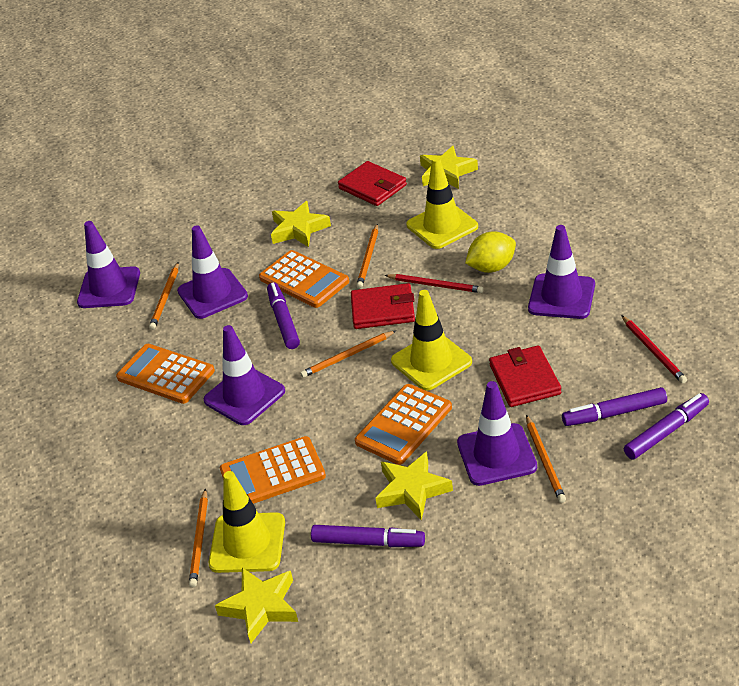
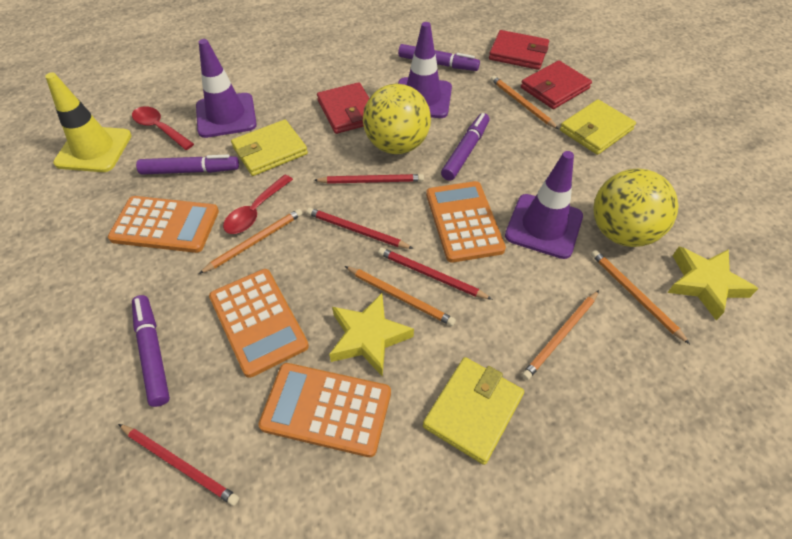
purple traffic cone: [77,221,140,308] [177,225,248,319] [204,325,285,425] [457,381,537,486] [528,225,595,319] = 5 -> [196,39,257,138] [398,22,452,118] [505,151,583,259] = 3
red pencil: [384,274,484,293] [621,315,687,383] = 2 -> [118,424,239,506] [307,208,414,249] [314,174,424,184] [378,248,493,300] = 4
red spoon: none = 0 -> [132,106,194,150] [223,174,293,234] = 2
yellow ball: none = 0 -> [363,84,431,154] [593,169,679,247] = 2
yellow lemon: [465,231,516,273] = 1 -> none = 0
yellow star: [215,568,298,643] [271,201,331,247] [376,452,453,521] [420,146,478,189] = 4 -> [329,293,414,377] [667,247,758,320] = 2
yellow traffic cone: [209,471,285,573] [391,290,472,391] [407,157,478,249] = 3 -> [45,72,132,172] = 1
yellow wallet: none = 0 -> [231,120,308,176] [423,357,524,465] [560,99,636,155] = 3

